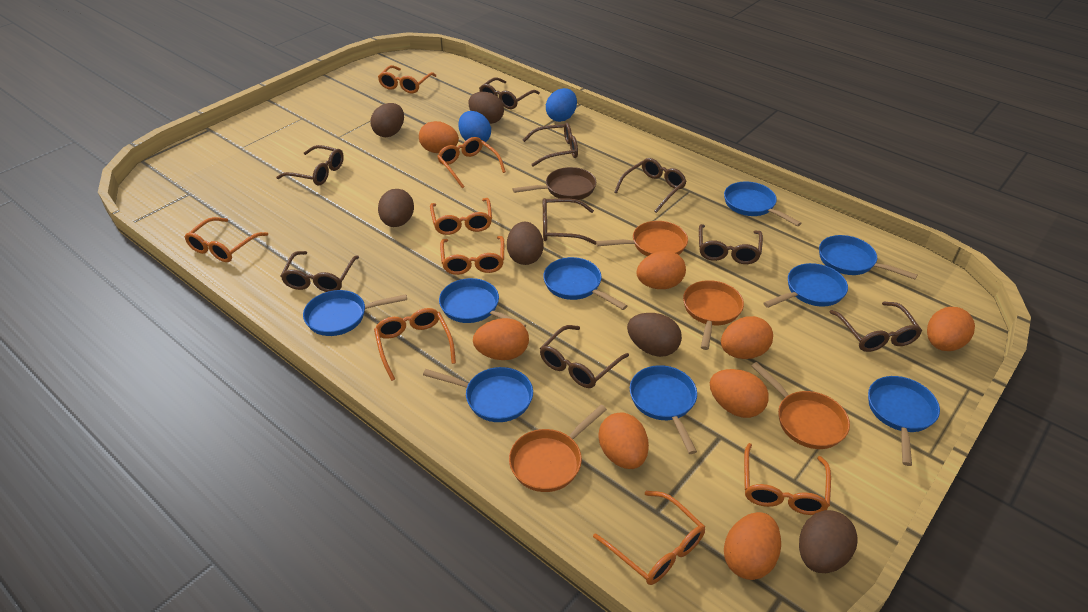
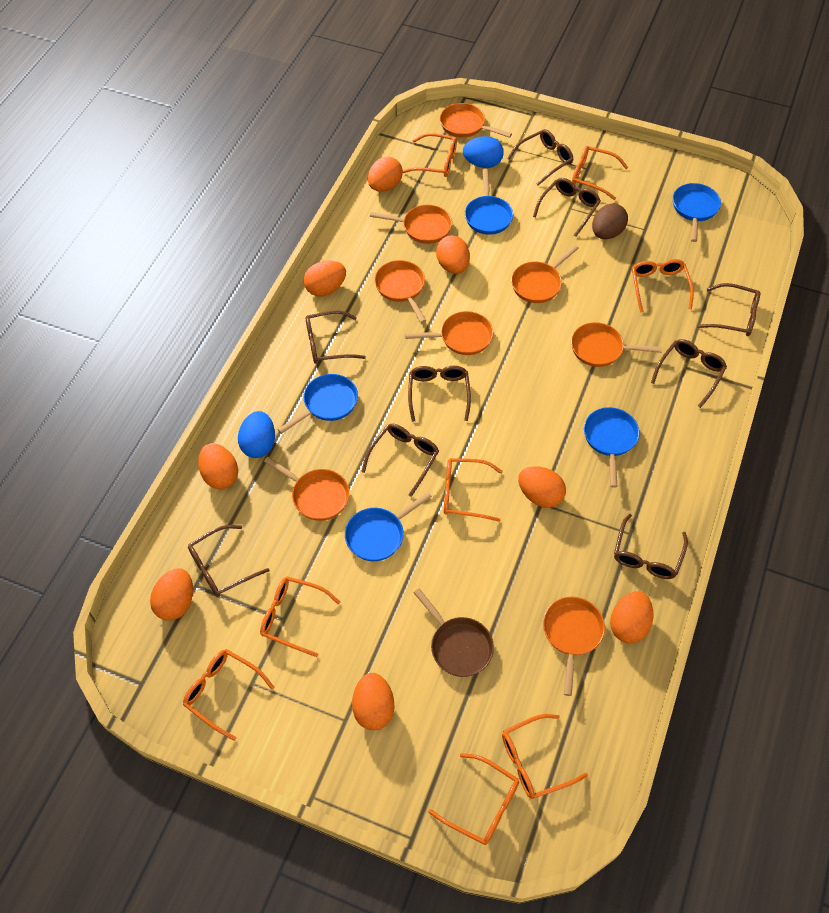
blue pan: [303,290,407,336] [423,367,533,422] [439,278,526,327] [543,257,627,310] [630,365,697,454] [724,182,802,226] [764,263,848,308] [819,235,918,279] [868,376,940,466] = 9 -> [278,374,358,434] [345,492,432,561] [465,169,513,235] [584,407,640,488] [673,183,721,242] = 5
brown egg: [370,103,404,137] [378,189,414,227] [468,92,504,124] [507,222,544,265] [627,313,682,357] [799,510,858,573] = 6 -> [592,204,628,239] = 1
orange pan: [509,405,607,492] [596,221,688,256] [683,280,744,350] [751,362,850,449] = 4 -> [264,457,350,521] [370,205,452,244] [374,260,427,323] [405,311,493,355] [440,103,512,138] [511,245,579,303] [543,597,605,696] [571,322,662,367] = 8

